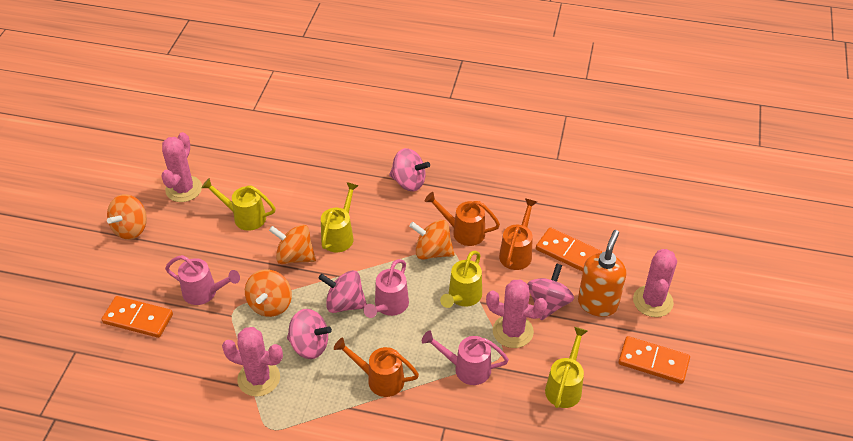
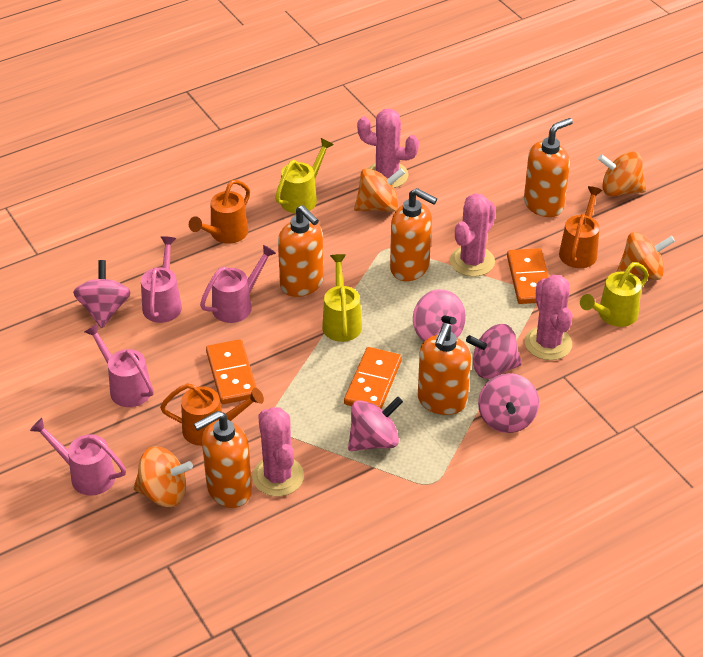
orange soap dispenser: [578,230,626,317] = 1 -> [194,411,252,508] [278,205,324,297] [390,188,437,281] [418,323,471,415] [524,118,573,217] = 5
pink spinning top: [287,309,332,359] [318,270,367,313] [389,148,430,191] [527,263,574,320] = 4 -> [73,260,131,328] [348,397,403,451] [413,289,466,342] [466,324,522,379] [478,373,539,433] = 5
pink watering can: [165,255,240,305] [364,259,409,318] [422,331,509,385] = 3 -> [30,418,126,496] [85,323,154,407] [141,236,182,323] [200,245,276,323] = 4
yellow watering can: [201,178,276,231] [321,182,359,252] [440,251,482,308] [545,327,588,408] = 4 -> [275,138,334,213] [322,254,362,342] [580,262,649,327] = 3

